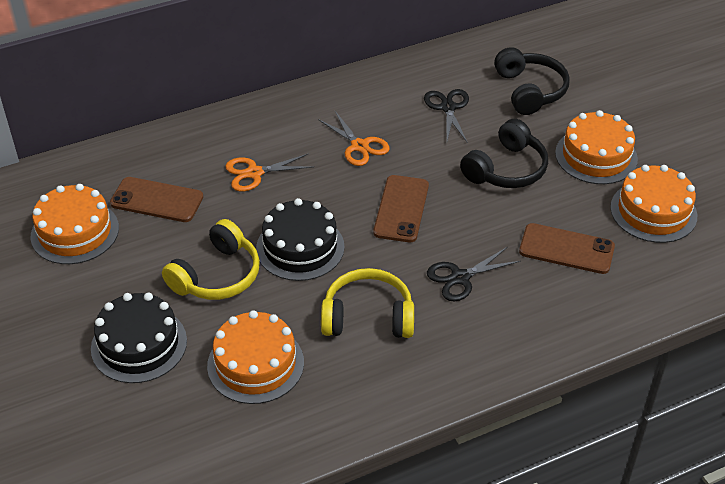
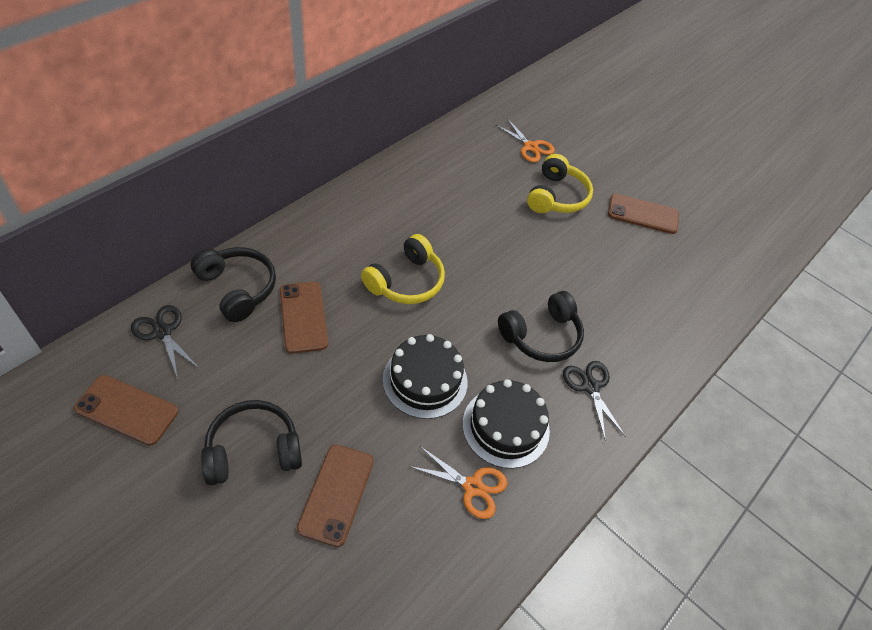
black headphones: [460,119,548,188] [494,47,570,115] = 2 -> [191,247,276,322] [201,400,302,485] [498,291,584,362] = 3
brown phone: [110,177,203,222] [373,175,429,242] [519,223,615,274] = 3 -> [74,375,178,446] [280,281,328,354] [297,444,374,547] [608,194,679,234] = 4
orange cake: [31,184,119,264] [207,310,304,404] [555,110,638,184] [610,165,697,243] = 4 -> none = 0

